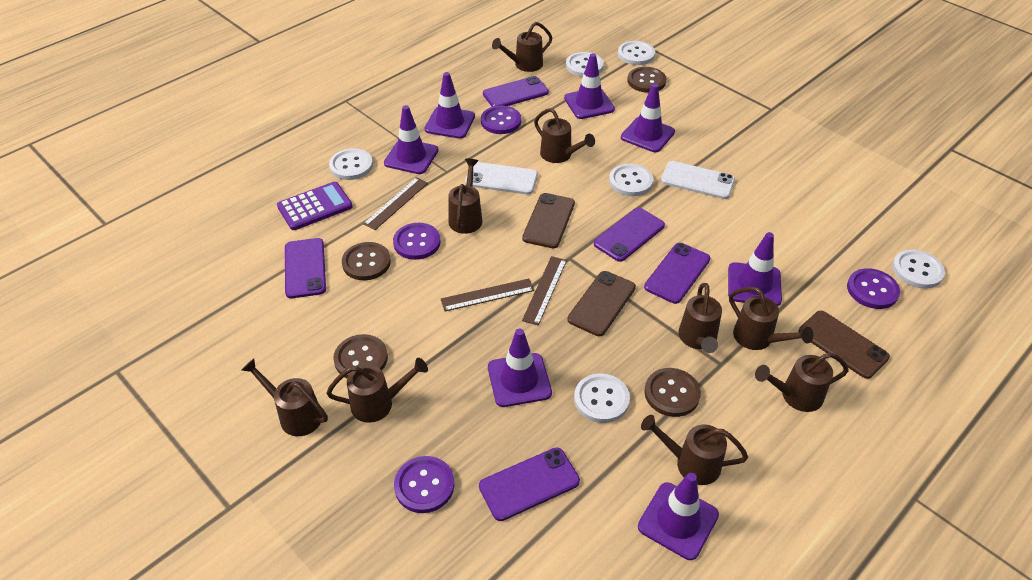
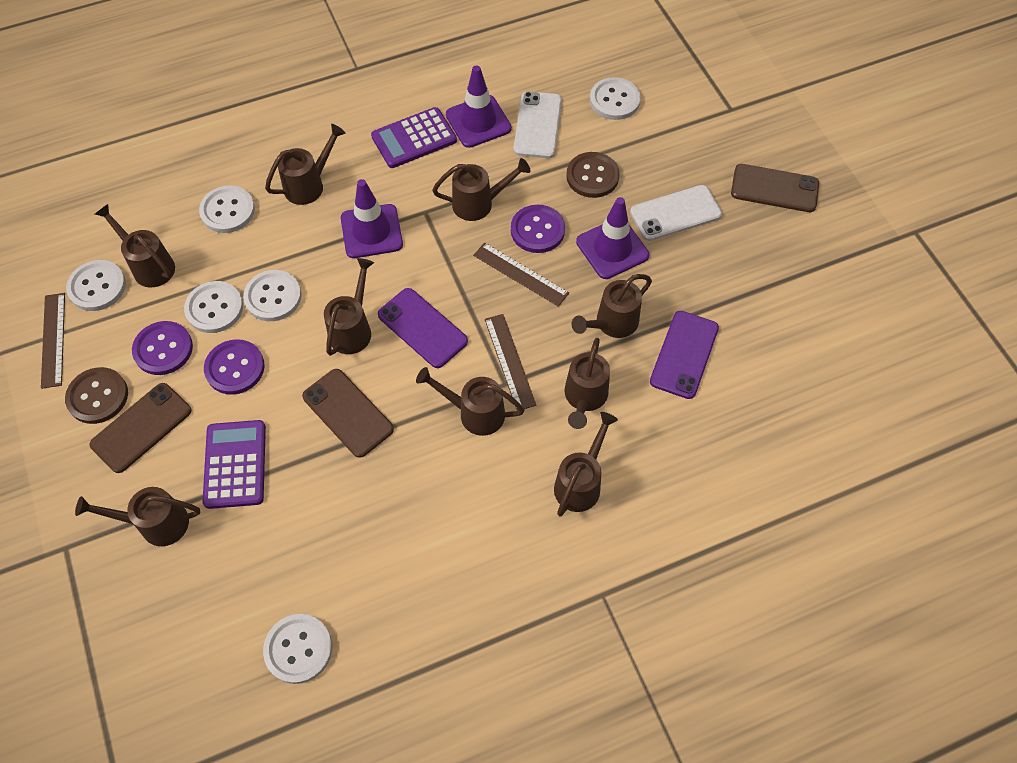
brown button: [333,334,388,378] [342,242,391,280] [627,67,666,93] [644,368,701,417] = 4 -> [65,367,128,424] [566,152,620,198] = 2
purple button: [393,223,441,260] [394,456,454,513] [481,106,521,134] [847,268,900,309] = 4 -> [132,321,193,375] [204,339,265,395] [511,205,565,253] = 3
purple calculator: [277,182,353,230] = 1 -> [203,420,266,509] [371,107,457,168] = 2
purple phone: [285,238,326,298] [479,447,580,521] [483,76,549,107] [594,208,665,262] [644,243,710,304] = 5 -> [378,288,468,368] [650,311,719,399] = 2
purple traffic cone: [384,105,439,174] [425,72,475,139] [488,329,552,407] [564,53,615,119] [621,84,675,152] [638,473,719,560] [728,232,782,306] = 7 -> [341,179,403,258] [446,65,512,148] [576,197,649,279] = 3

